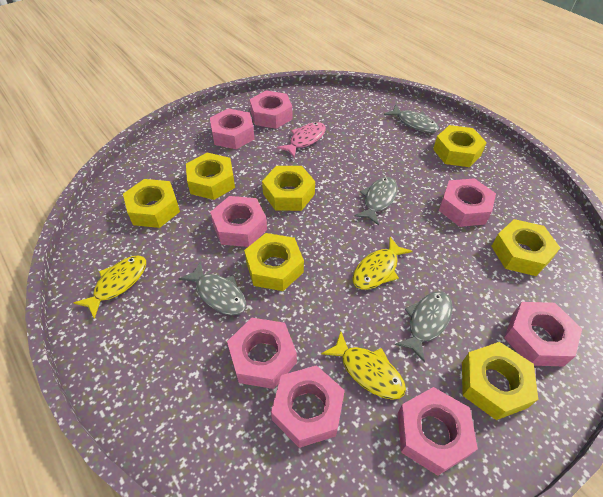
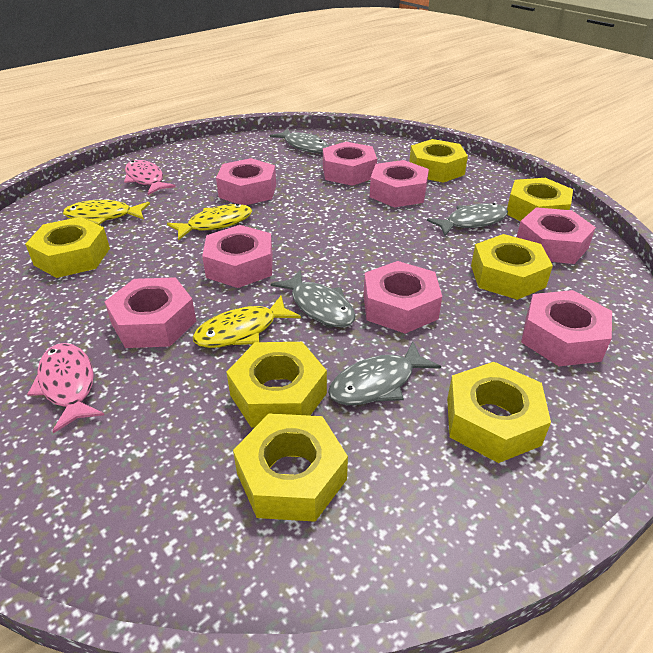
pink fish: [277,122,326,157] = 1 -> [27,343,104,433] [124,160,176,195] = 2

